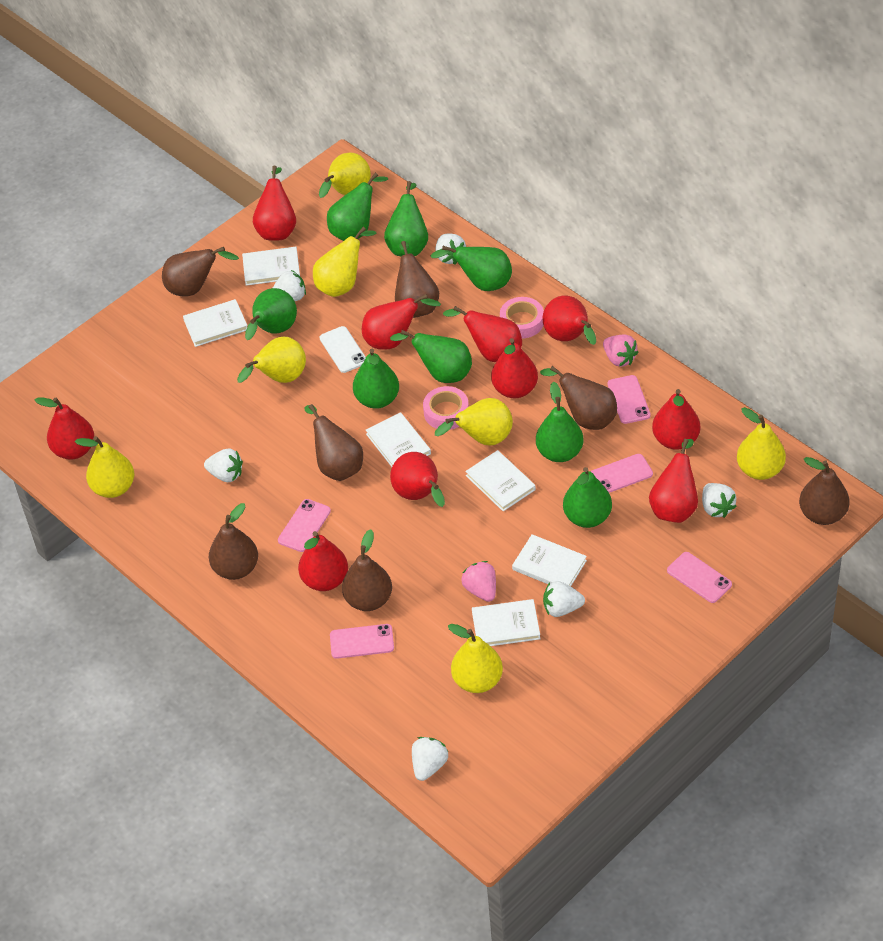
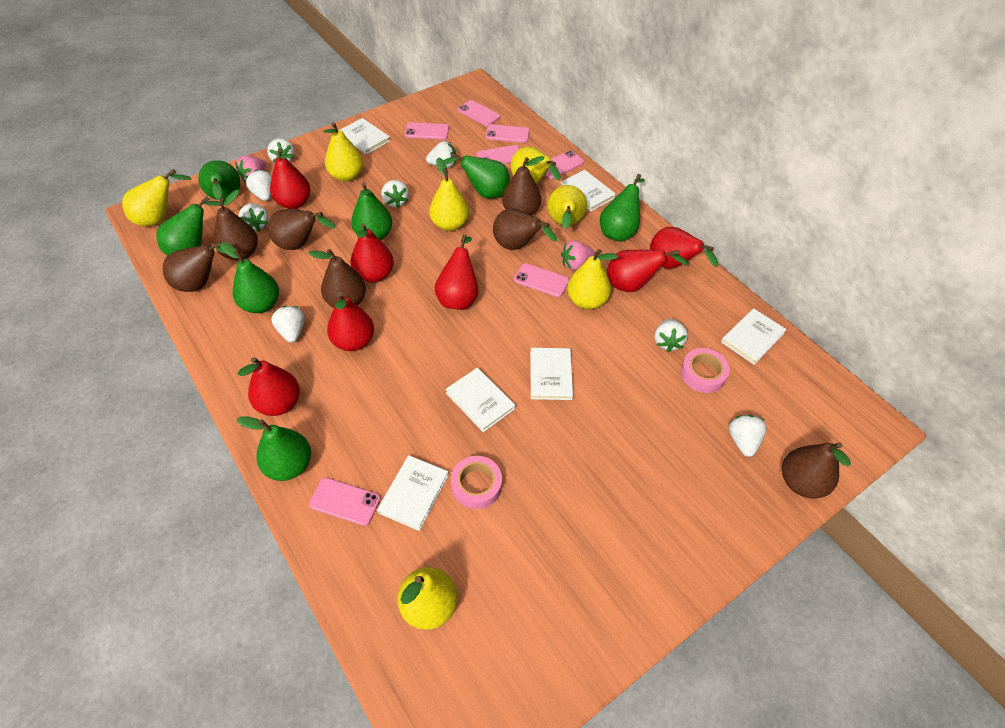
green pear: [245,288,297,340] [327,173,388,241] [353,349,399,409] [384,181,428,256] [390,330,472,383] [431,246,512,291] [536,382,583,462] [563,467,612,528] = 8 -> [156,196,220,256] [198,160,240,200] [220,242,279,313] [237,416,311,481] [351,182,392,240] [443,153,510,198] [600,174,645,242] = 7
pink phone: [278,499,331,552] [330,624,394,659] [590,454,653,493] [607,375,651,424] [667,552,732,603] = 5 -> [309,478,381,526] [405,122,449,140] [458,100,500,126] [476,145,520,164] [485,124,530,143] [514,263,569,297] [545,150,584,179] = 7
red pear: [35,397,94,460] [253,166,296,241] [298,531,348,591] [362,294,441,350] [390,452,445,507] [443,306,522,362] [491,338,538,398] [543,295,596,345] [649,439,698,523] [652,389,700,450] = 10 -> [237,357,300,416] [270,149,310,209] [327,292,374,351] [350,223,394,283] [434,234,478,310] [607,250,689,292] [650,227,718,269] = 7
white phone: [319,326,366,373] = 1 -> none = 0
white strawberry: [204,449,243,482] [273,270,306,301] [412,737,448,781] [436,233,466,264] [543,581,585,617] [702,483,737,518] = 6 -> [239,203,269,232] [246,170,272,201] [267,138,295,163] [271,306,305,343] [381,180,409,208] [426,141,456,168] [654,319,688,352] [729,415,767,457] = 8

